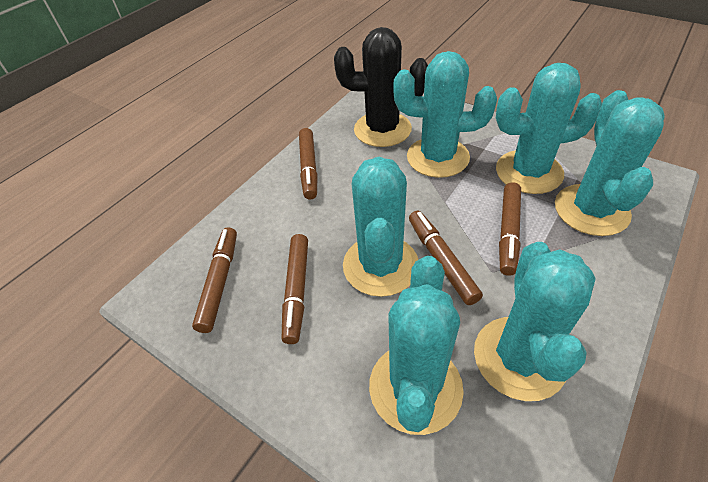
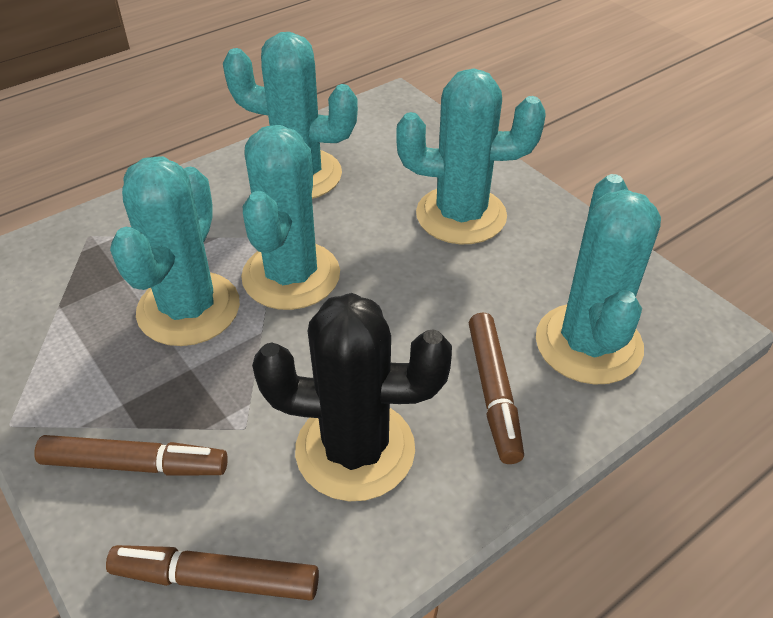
brown marker: [192,227,237,333] [282,234,308,344] [299,128,318,199] [409,211,483,305] [499,182,521,276] = 5 -> [34,435,228,476] [106,545,319,600] [469,313,524,464] = 3
turquoise cactus: [343,157,418,297] [369,256,464,435] [394,51,497,178] [474,242,596,401] [496,63,602,194] [555,90,665,236] = 6 -> [110,156,240,346] [223,32,358,199] [241,125,340,310] [396,69,546,244] [536,174,661,385] = 5

